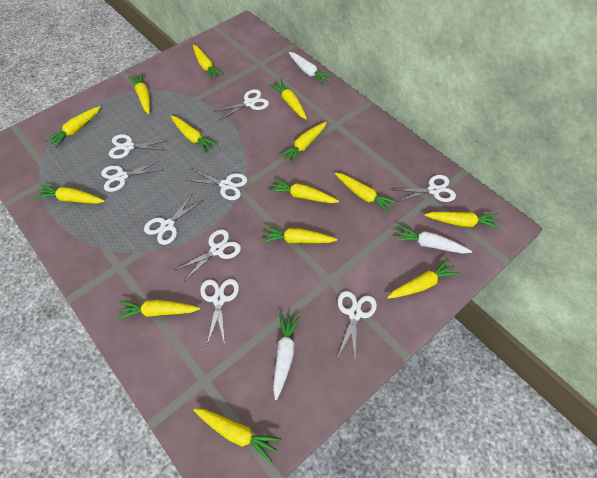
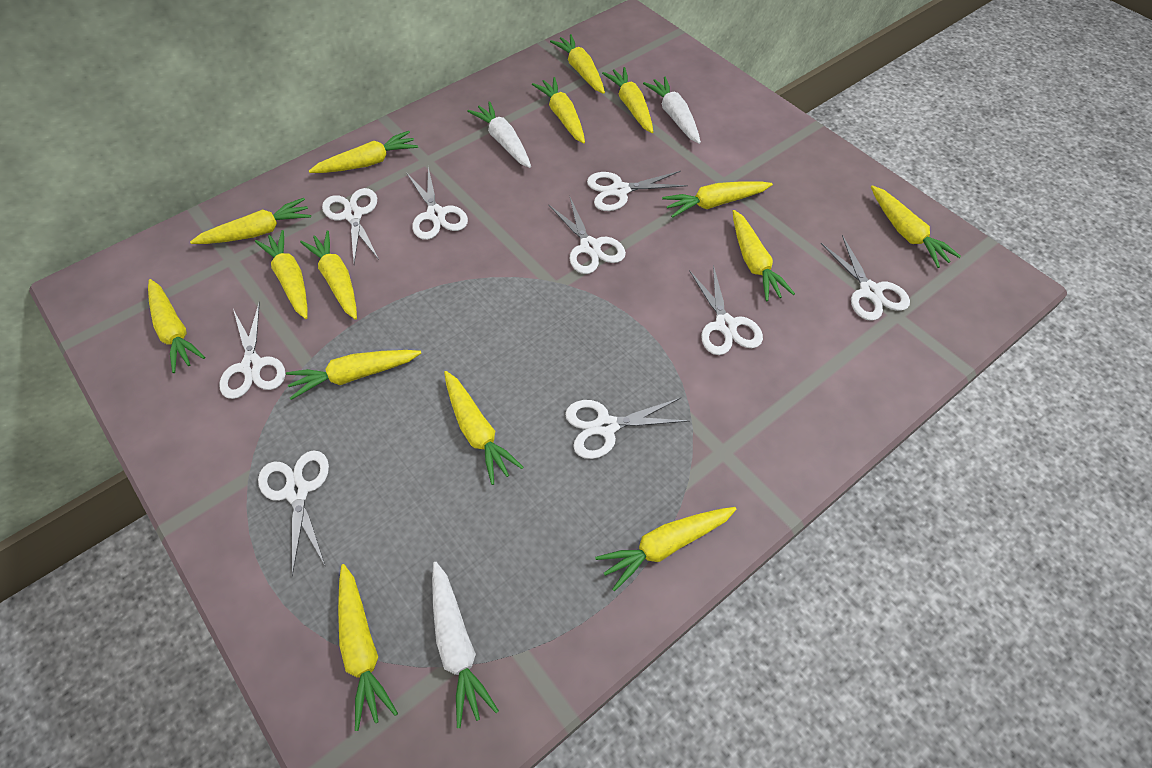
yellow carrot: [34,184,105,204] [45,106,101,148] [116,300,200,320] [128,73,150,114] [171,116,218,154] [193,45,224,80] [193,408,281,463] [262,227,337,243] [269,79,307,119] [269,179,339,203] [279,122,327,164] [335,173,398,214] [387,258,460,299] [424,212,500,229] = 14 -> [148,279,205,373] [190,198,311,244] [255,230,307,319] [286,350,421,400] [300,230,357,320] [309,131,418,173] [338,564,398,731] [444,371,524,485] [532,77,585,144] [550,34,605,94] [595,507,737,592] [602,67,653,133] [662,181,773,218] [733,210,795,301] [871,185,961,268] = 15

